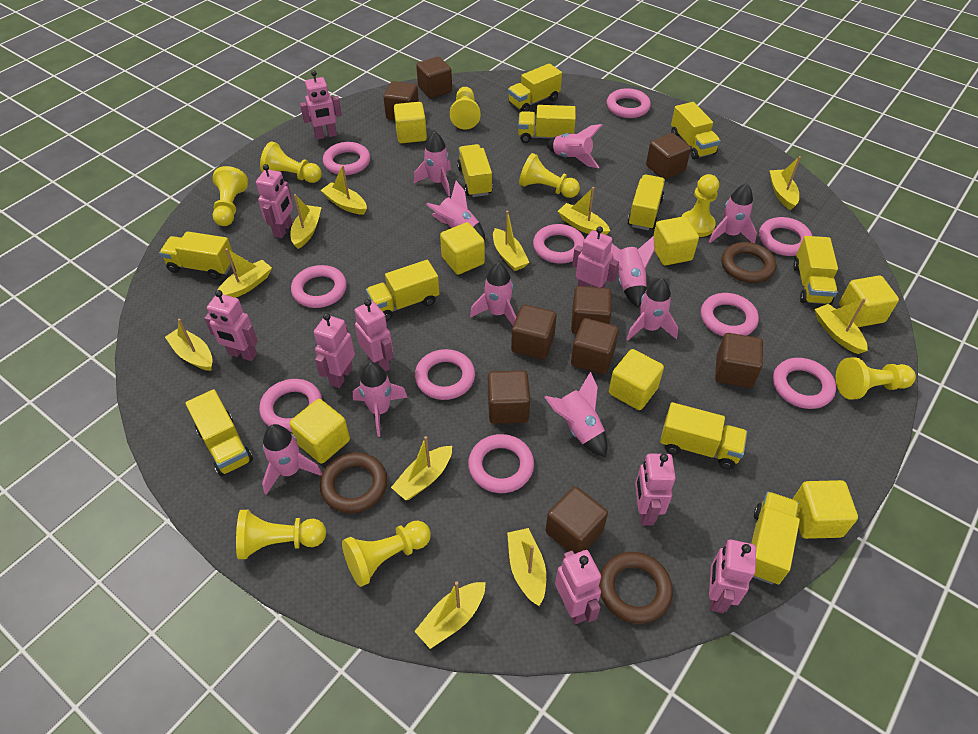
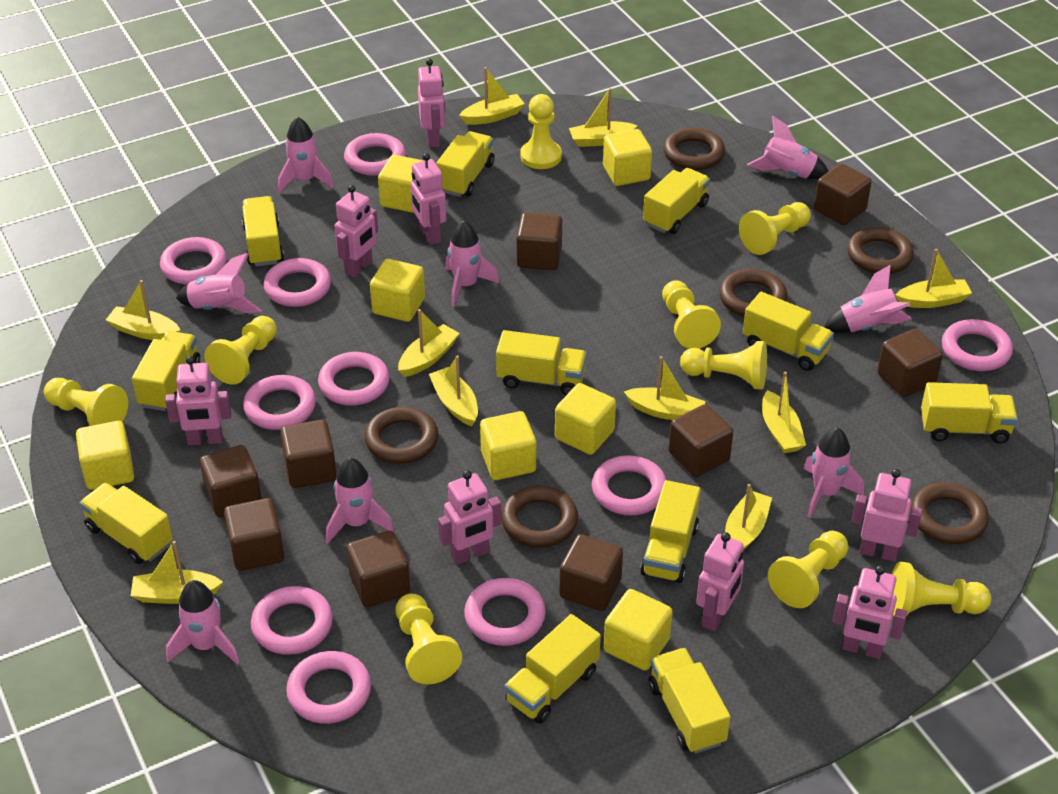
brown ring: [320,452,387,513] [599,552,673,624] [721,242,776,283] = 3 -> [365,407,438,464] [501,486,578,547] [663,128,725,170] [719,269,787,317] [847,227,914,274] [911,483,989,544] = 6
pink robot: [204,290,258,361] [256,164,293,238] [300,71,342,140] [314,313,355,388] [354,299,393,372] [555,550,601,624] [572,226,619,288] [635,454,676,526] [709,539,756,613] = 9 -> [165,356,231,445] [334,185,378,278] [411,153,447,245] [418,59,445,147] [438,470,502,565] [696,532,744,631] [833,565,907,659] [852,469,923,562] = 8
pink rocket: [262,424,322,495] [353,362,408,437] [414,131,451,196] [426,181,486,243] [470,263,516,325] [545,372,608,457] [546,124,602,168] [610,236,655,308] [627,278,678,340] [709,183,757,243] = 10 -> [166,580,239,664] [176,253,262,313] [278,117,334,193] [326,458,394,544] [445,221,499,306] [747,116,829,179] [803,427,864,517] [824,265,912,333] = 8
yellow boat: [165,319,213,371] [217,248,272,298] [291,194,322,249] [321,165,367,215] [391,436,452,500] [414,581,486,649] [493,211,529,271] [507,528,546,606] [558,187,610,235] [770,156,801,210] [815,298,868,354] = 11 -> [106,280,180,340] [131,541,223,604] [398,309,460,377] [429,355,478,426] [459,67,525,125] [569,88,638,147] [624,356,706,420] [725,484,772,550] [762,372,806,453] [896,249,972,308] = 10
yellow pawn: [212,166,248,226] [236,510,326,559] [260,141,322,183] [342,520,431,587] [450,87,480,129] [519,153,580,198] [681,174,719,237] [836,357,916,399] = 8 -> [44,378,128,426] [204,316,277,385] [396,594,462,685] [520,94,562,169] [662,280,721,349] [680,341,767,390] [739,202,811,255] [768,531,848,608] [892,562,991,616] = 9

